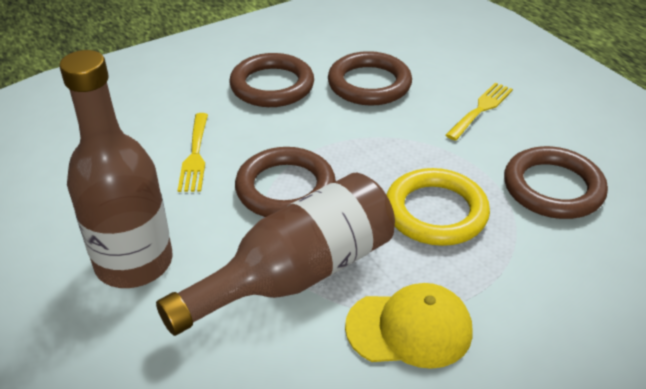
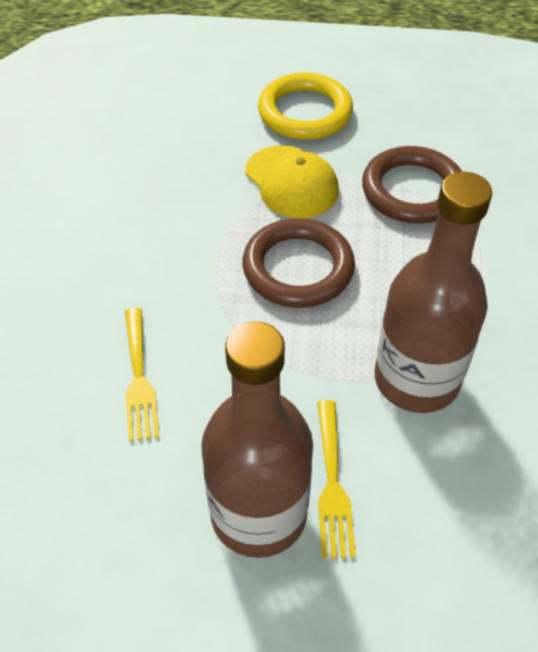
brown ring: [229,53,314,107] [235,147,336,217] [328,51,412,106] [504,146,608,219] = 4 -> [243,218,355,308] [362,146,462,224] = 2

